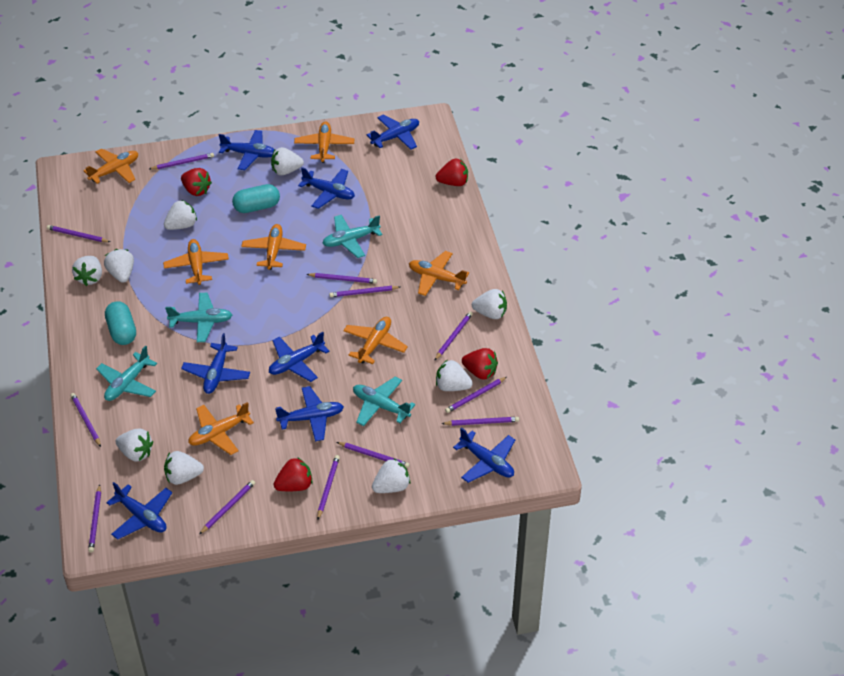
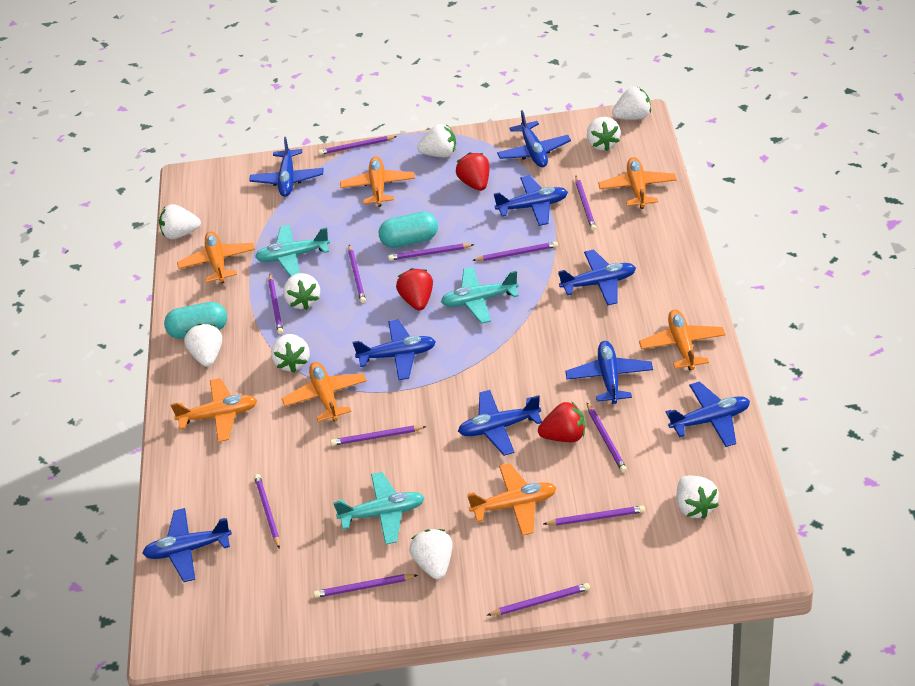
blue plane: [106,482,172,540] [181,333,250,394] [219,130,275,170] [269,332,330,382] [275,386,344,441] [298,167,355,209] [367,115,419,150] [453,427,515,483] = 8 -> [142,508,232,582] [249,137,323,197] [353,319,436,380] [458,390,542,456] [494,175,568,226] [497,110,571,167] [558,249,636,306] [565,341,653,404] [665,381,750,447] = 9
red strawberry: [181,168,212,196] [274,457,313,491] [436,159,468,186] [462,348,498,380] = 4 -> [396,268,433,311] [456,152,490,191] [538,401,585,442] = 3
turquoise plane: [96,346,157,401] [165,293,232,342] [322,215,382,258] [353,377,415,426] = 4 -> [255,225,330,277] [333,472,424,545] [441,267,519,324] = 3

